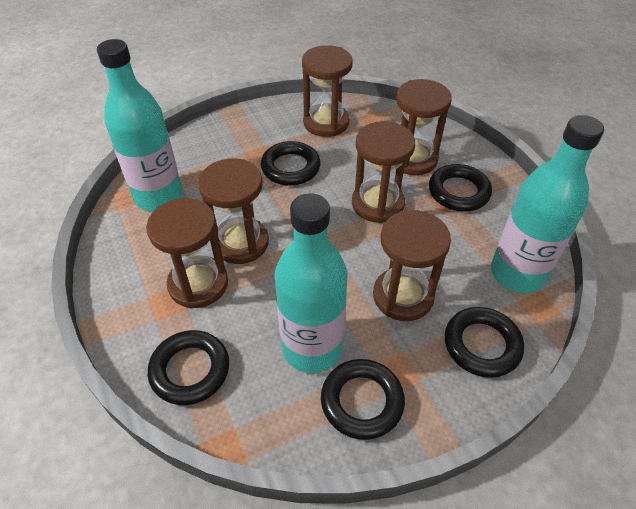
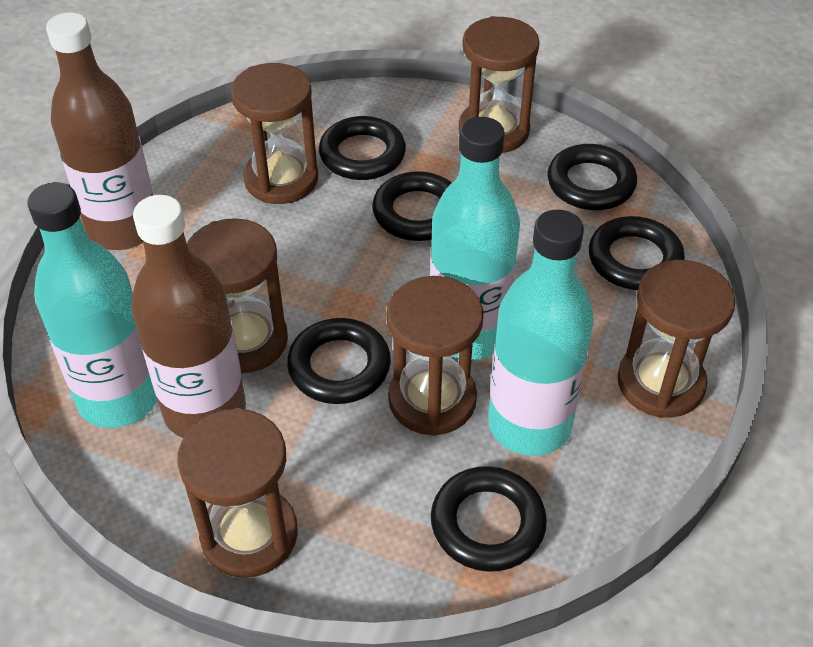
black ring: [148,330,229,405] [261,141,320,185] [321,359,405,440] [429,164,492,212] [445,307,524,378] = 5 -> [287,318,391,404] [319,116,406,180] [372,171,452,241] [431,466,547,572] [547,144,637,210] [589,216,685,290] = 6
brown bottle: none = 0 -> [46,12,153,250] [131,195,246,438] = 2

